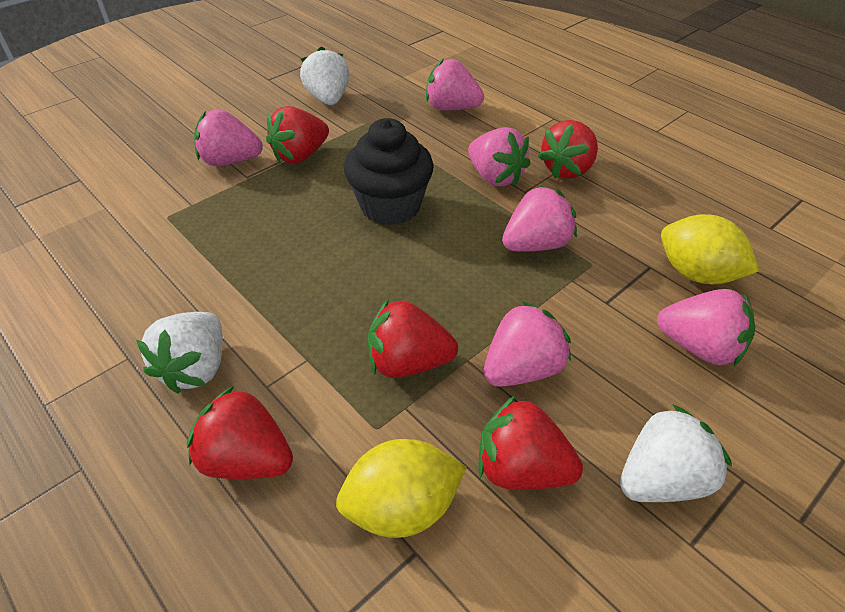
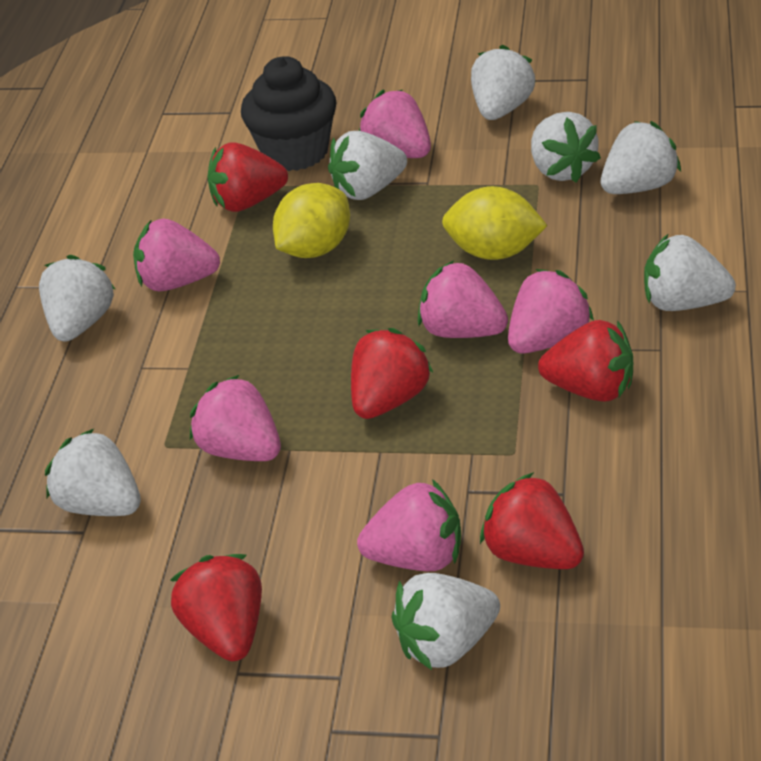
white strawberry: [136,312,223,393] [300,46,349,105] [620,404,732,502] = 3 -> [39,255,115,342] [45,429,141,516] [328,131,407,200] [391,573,500,670] [471,45,535,120] [531,112,601,183] [601,121,681,194] [644,234,736,311] = 8

